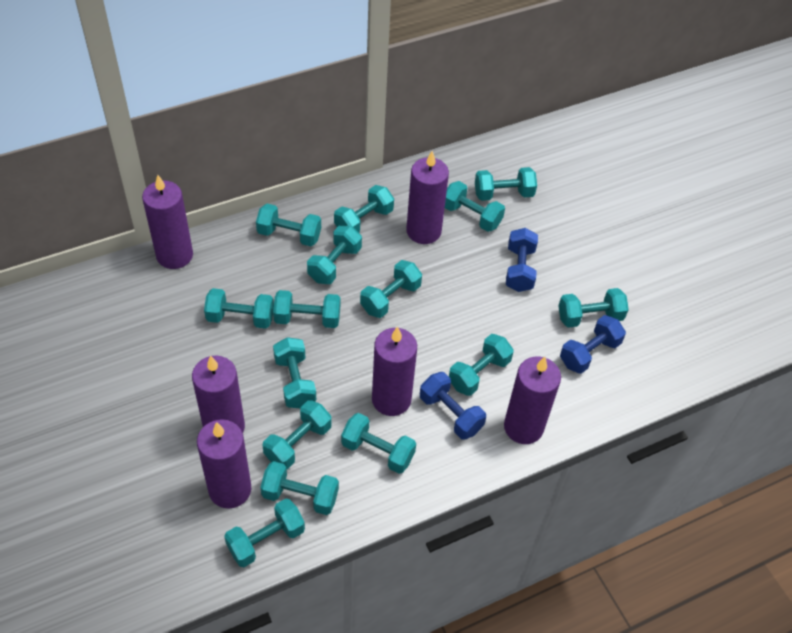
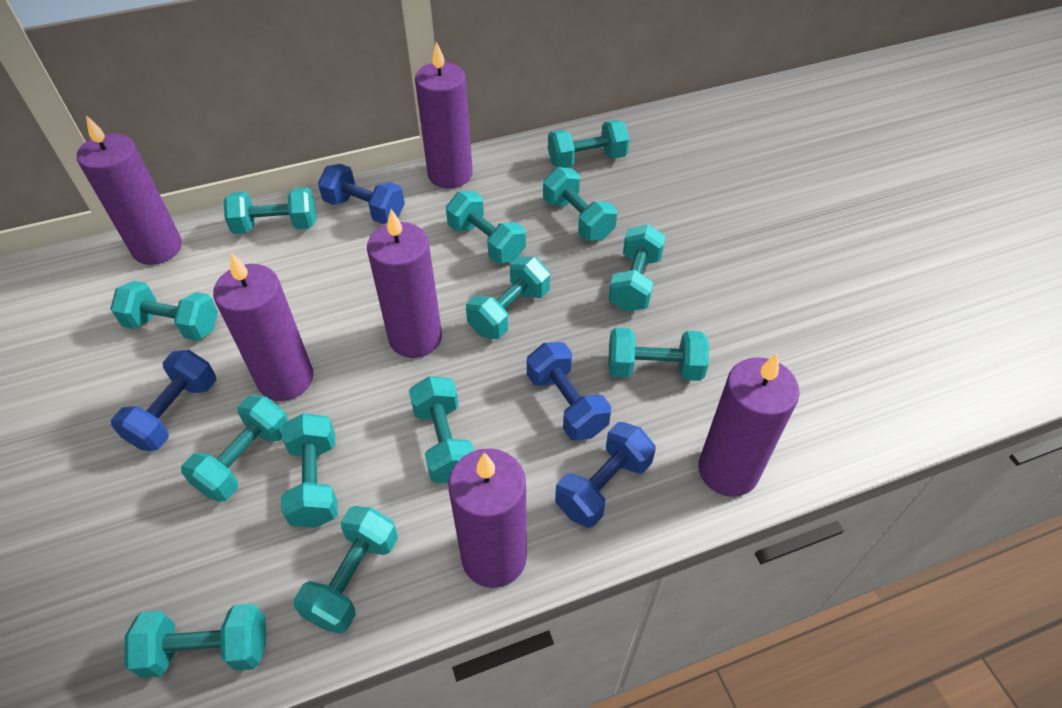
blue dumbbell: [420,372,486,440] [506,228,538,292] [560,315,626,374] = 3 -> [111,350,216,451] [318,164,405,224] [527,342,611,441] [555,422,656,528] = 4
turquoise dumbbell: [204,288,274,329] [224,498,305,567] [256,204,321,246] [260,461,339,515] [263,400,332,469] [273,290,340,328] [273,337,316,408] [307,226,362,284] [334,185,394,233] [341,413,416,474] [360,260,422,318] [445,181,505,232] [449,334,514,396] [475,167,537,201] [558,288,629,328] = 15 -> [110,281,218,341] [124,604,266,678] [181,395,289,502] [224,187,316,234] [281,413,338,528] [293,506,398,634] [409,376,474,483] [446,191,526,264] [466,256,550,339] [543,167,617,241] [548,120,630,168] [608,328,709,381] [609,224,666,312] = 13

